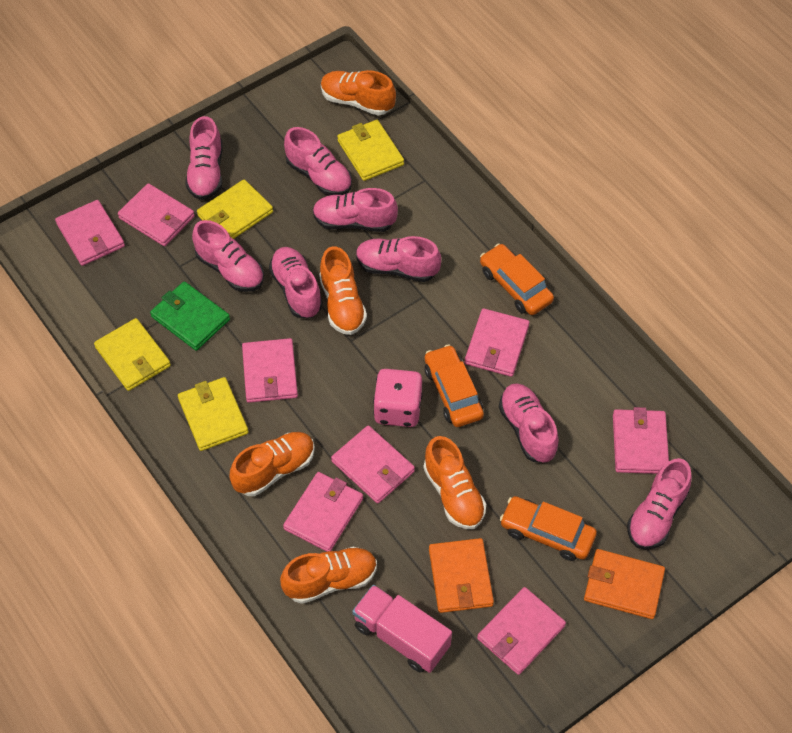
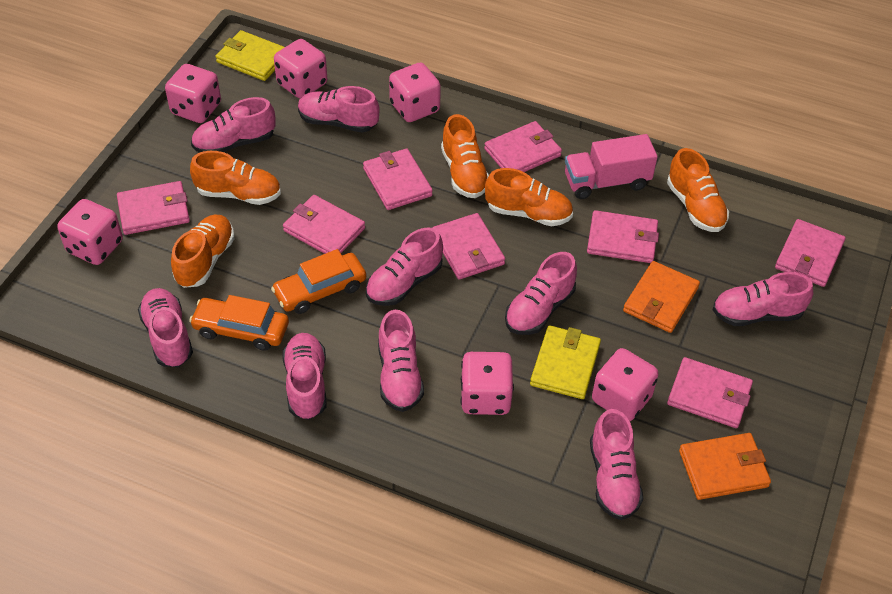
green wallet: [150,281,230,351] = 1 -> none = 0
orange car: [425,344,484,427] [480,243,554,315] [500,496,597,561] = 3 -> [189,295,289,351] [271,249,366,314] = 2
pink dice: [373,369,422,427] = 1 -> [57,199,123,265] [165,64,221,123] [274,39,327,98] [389,63,441,122] [460,352,514,415] [592,348,659,421] = 6
pink shoe: [185,116,223,200] [192,220,264,292] [269,247,323,318] [284,127,352,195] [313,188,398,232] [356,236,441,282] [499,383,559,463] [627,458,692,549] = 8 -> [138,288,193,367] [191,97,276,153] [282,333,326,420] [298,86,380,132] [366,227,443,306] [378,310,424,412] [505,252,577,335] [590,409,644,520] [713,272,813,326] = 9
yellow wallet: [94,318,171,391] [178,377,249,451] [197,180,273,239] [337,120,404,181] = 4 -> [216,30,285,81] [530,325,601,399] = 2

